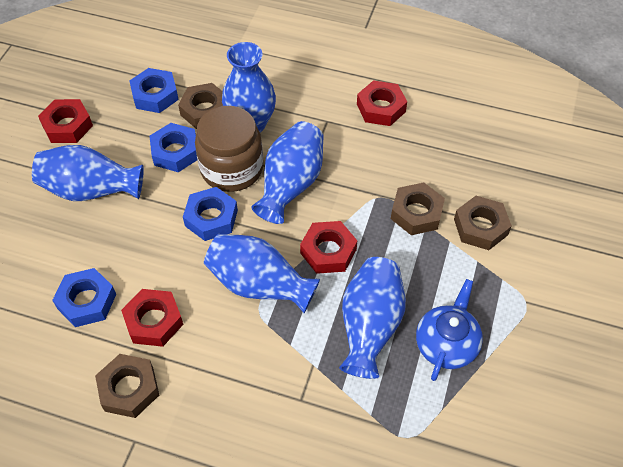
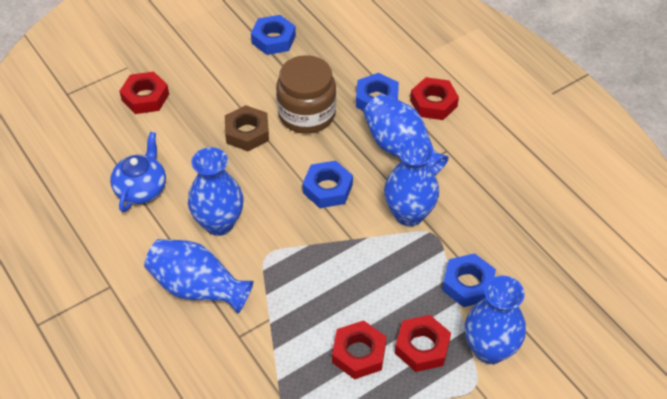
brown nut: [95,354,159,418] [178,83,223,129] [391,182,445,235] [454,196,512,250] = 4 -> [225,105,269,151] = 1

